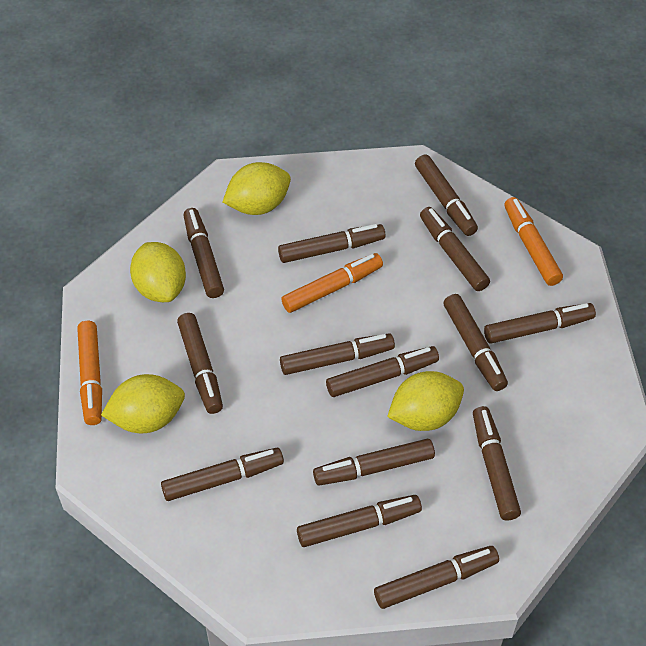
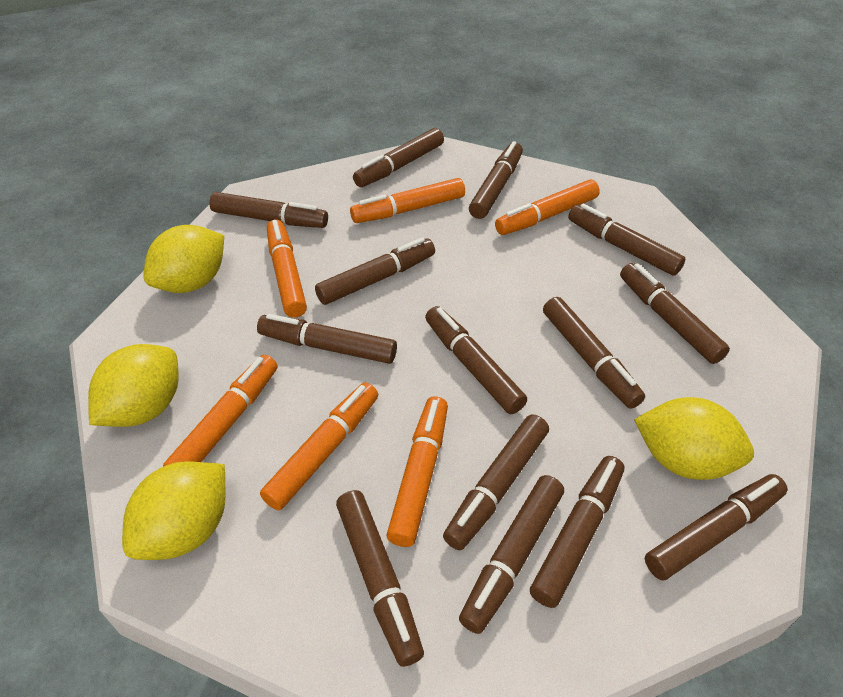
orange marker: [77,321,102,425] [281,253,383,313] [504,197,563,286] = 3 -> [163,355,278,467] [260,382,378,511] [267,220,307,318] [350,178,465,223] [386,396,448,547] [495,180,600,235] = 6

